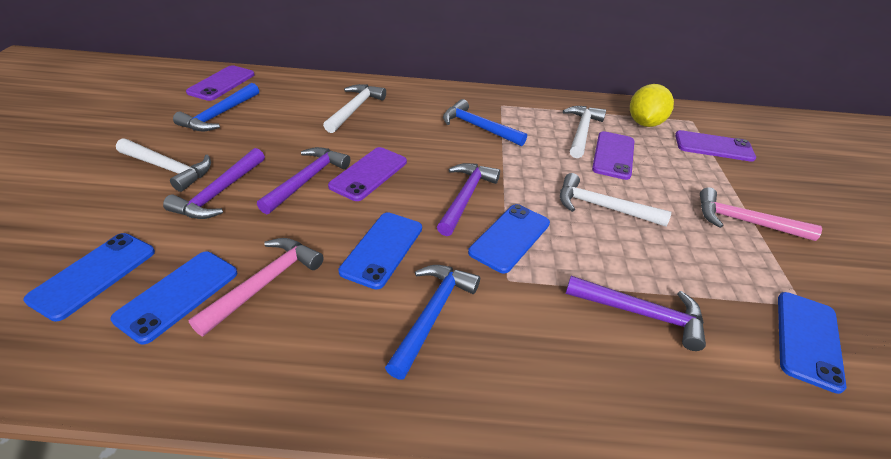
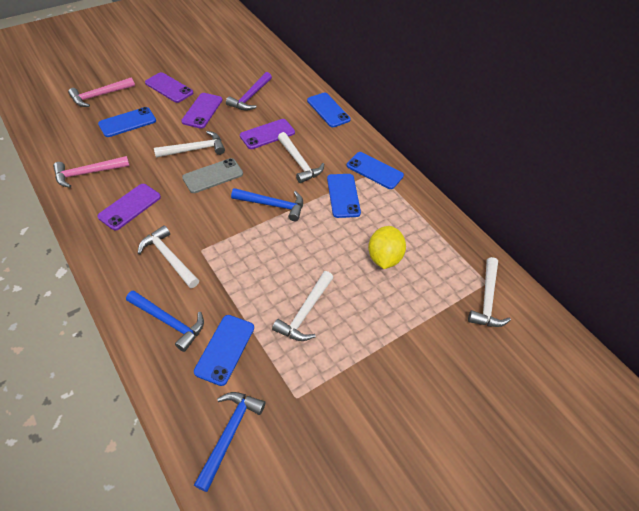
grey phone: none = 0 -> [182,158,243,193] = 1
purple hammer: [163,148,265,219] [257,147,350,214] [437,163,500,236] [566,276,706,351] = 4 -> [226,72,272,110] = 1
white hammer: [116,138,211,192] [323,84,386,133] [560,173,671,227] [563,106,606,158] = 4 -> [138,225,199,288] [154,131,225,158] [272,271,333,341] [278,132,324,183] [468,257,511,327] = 5

